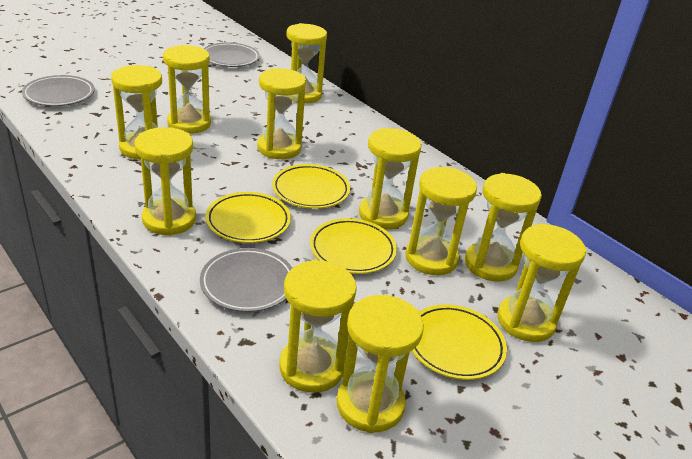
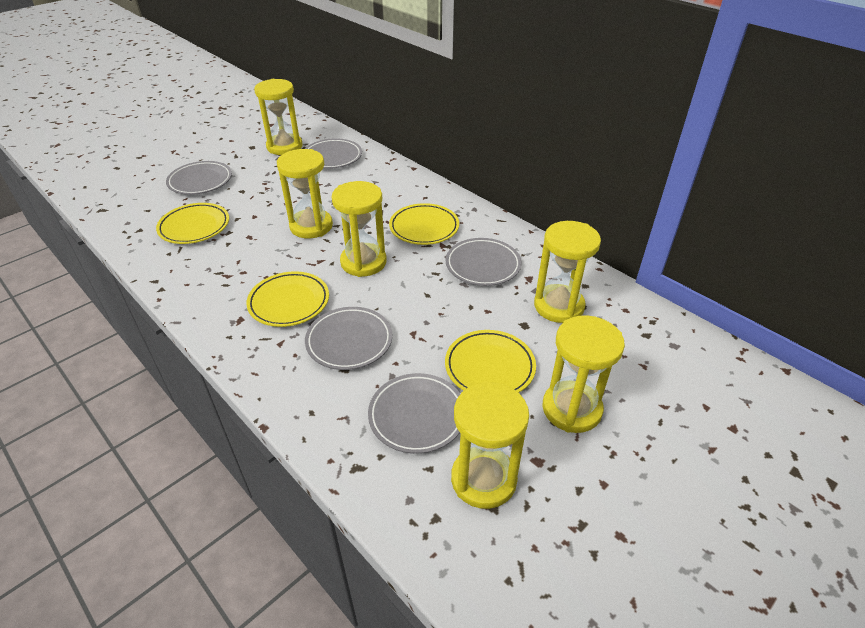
grey plate: [22,75,95,106] [200,248,292,312] [203,42,260,67] = 3 -> [166,161,232,195] [305,138,362,169] [305,307,392,370] [368,373,460,454] [446,238,521,286] = 5
yellow hourglass: [111,65,162,160] [134,127,196,236] [163,45,211,134] [257,68,306,159] [279,260,357,393] [286,23,327,103] [337,295,424,433] [359,128,422,229] [405,167,477,275] [465,173,542,282] [498,223,586,342] = 11 -> [254,79,303,155] [277,149,333,238] [331,181,387,277] [451,381,529,509] [534,221,601,323] [542,315,625,433] = 6

